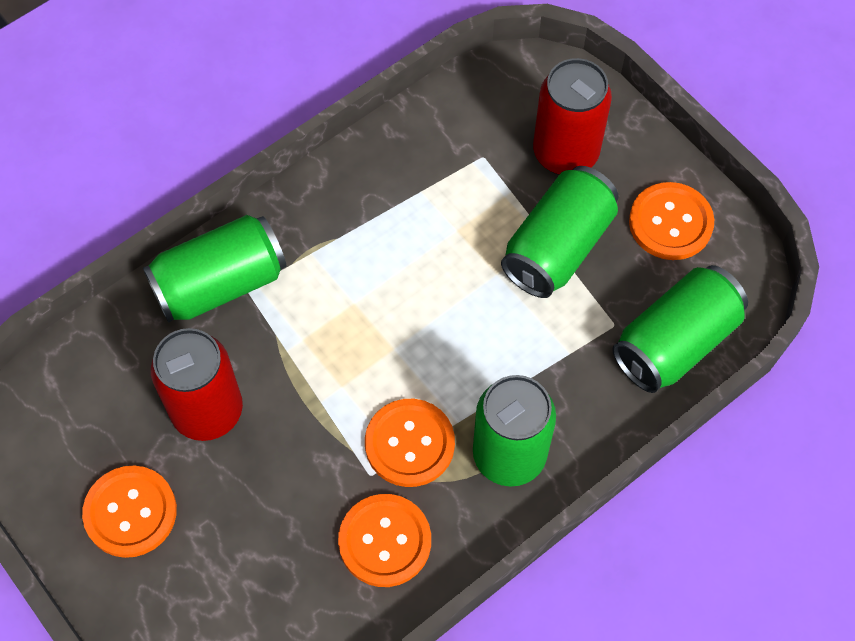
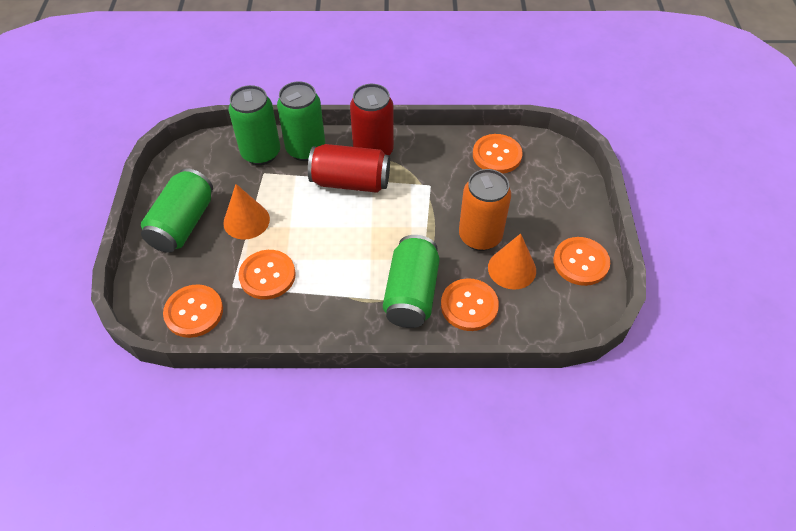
orange button: [82,466,177,558] [338,494,431,587] [365,399,455,487] [629,182,714,260] = 4 -> [163,284,223,338] [238,250,296,300] [441,278,499,331] [473,134,523,174] [553,237,610,286] = 5
orange can: none = 0 -> [459,169,511,251] = 1
orange cone: none = 0 -> [223,184,270,240] [488,233,536,290] = 2

